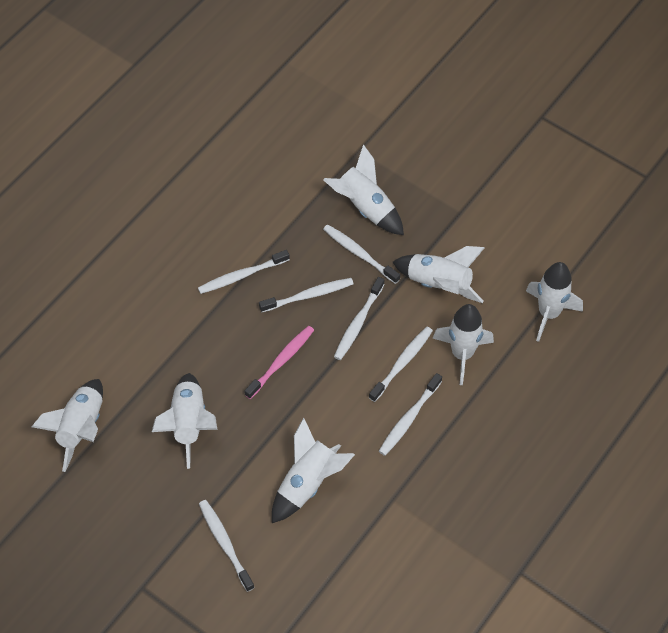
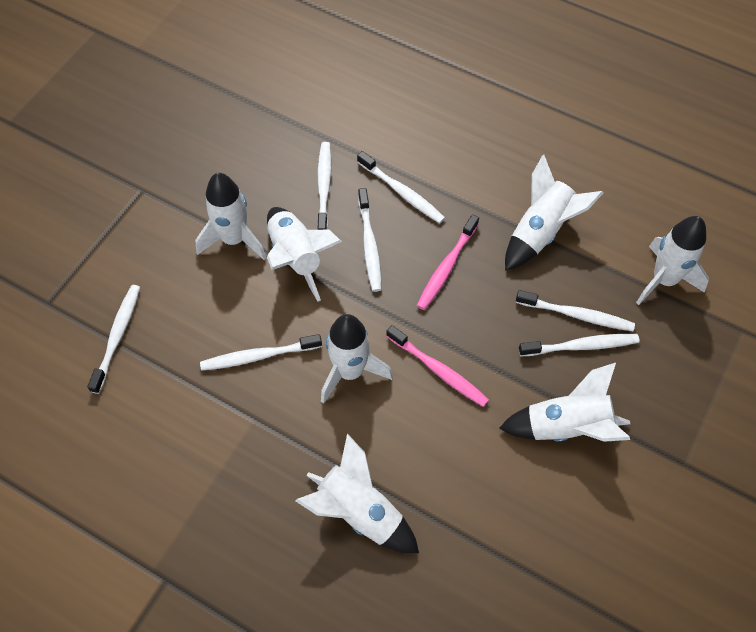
pink toothbrush: [244,326,314,399] = 1 -> [386,325,489,407] [416,214,479,310] = 2

